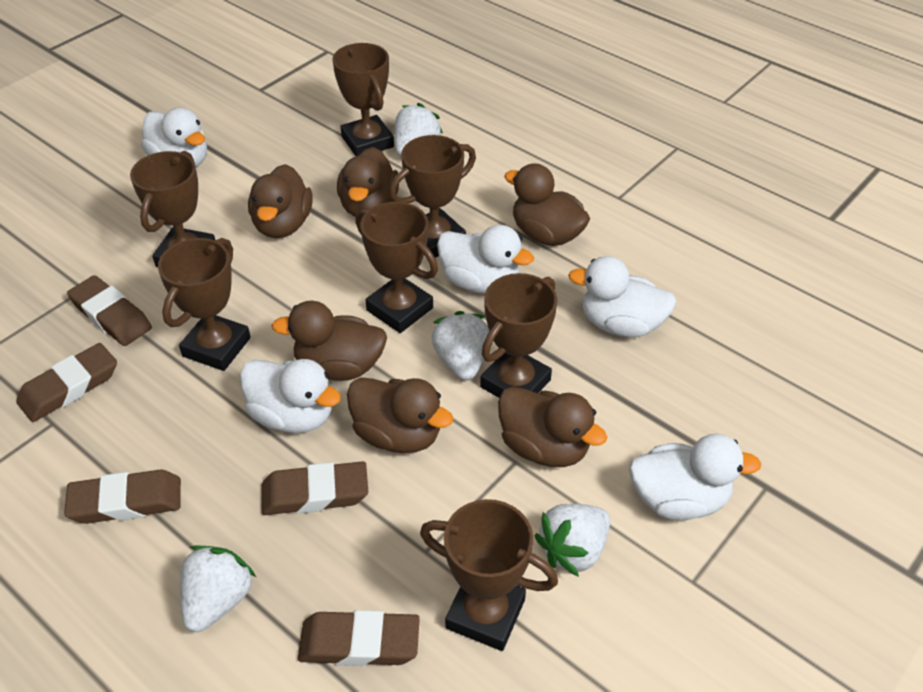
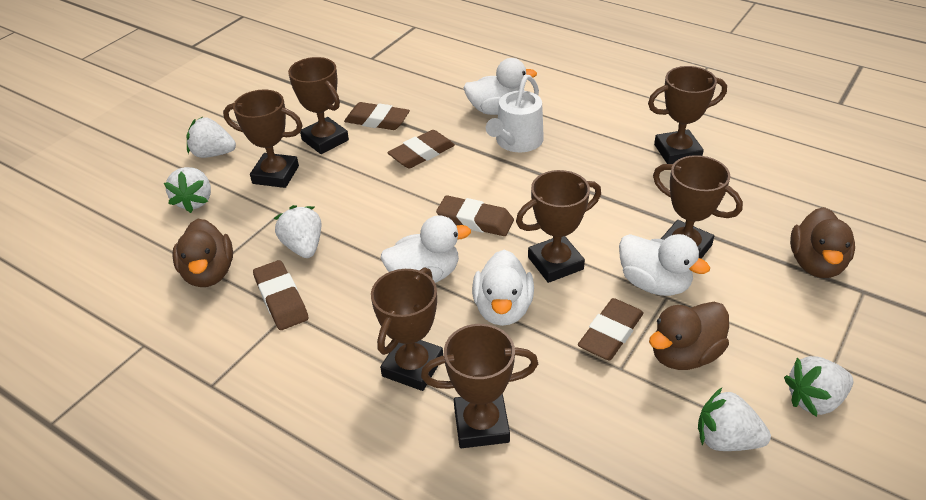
brown duck: [248,164,313,238] [272,301,387,381] [337,147,399,217] [347,377,453,453] [498,386,607,467] [504,163,590,246] = 6 -> [172,219,233,287] [649,302,729,370] [790,207,855,278] = 3
white duck: [141,107,207,167] [240,359,341,433] [437,225,534,294] [568,256,677,337] [629,434,761,520] = 5 -> [381,215,471,283] [463,58,537,115] [472,250,534,326] [619,234,710,296] = 4
white strawberry: [180,546,256,632] [394,103,443,156] [431,311,489,380] [534,504,610,577] = 4 -> [164,167,211,213] [186,117,236,158] [274,205,321,258] [698,388,771,451] [784,356,853,417] = 5
white watering can: none = 0 -> [486,75,544,153] = 1

